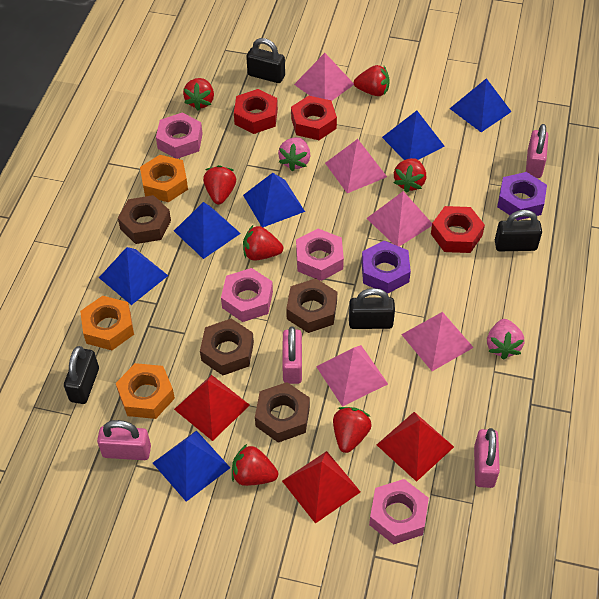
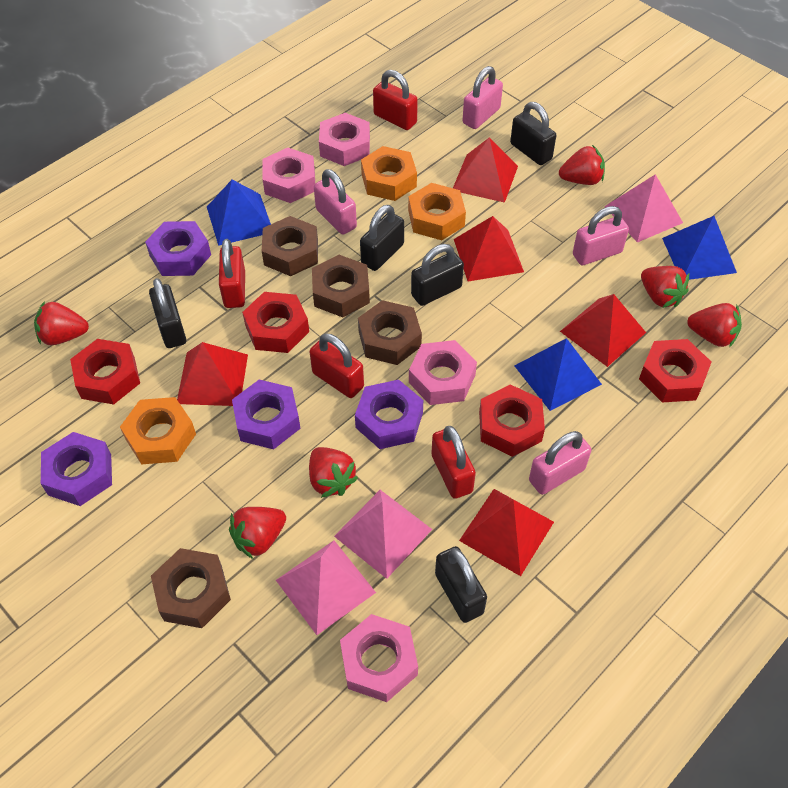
black padlock: [64,346,99,404] [246,38,285,83] [349,288,395,329] [495,210,542,251] = 4 -> [149,278,186,348] [360,205,404,271] [411,244,464,306] [435,546,487,623] [510,102,556,165] = 5
blue pyramid: [99,247,168,305] [153,430,230,502] [174,202,241,259] [243,173,305,227] [382,111,445,160] [450,78,512,132] = 6 -> [207,180,271,246] [514,338,602,411] [662,216,737,280] = 3
pink pyramid: [294,53,354,101] [316,345,388,407] [325,139,387,193] [367,191,432,247] [401,312,474,371] = 5 -> [276,541,376,635] [334,490,432,579] [605,174,683,243] = 3
pink strawberry: [278,137,310,171] [487,319,524,360] = 2 -> none = 0
purple nut: [362,241,411,294] [497,172,547,220] = 2 -> [41,432,112,506] [145,221,211,276] [232,380,301,449] [355,380,423,449] = 4
red nut: [234,89,278,134] [291,96,337,140] [431,206,485,253] = 3 -> [70,339,140,404] [242,292,309,353] [479,384,545,457] [639,339,711,403] = 4
red padlock: none = 0 -> [219,239,245,308] [310,333,364,398] [373,70,418,130] [431,426,476,499] = 4
red pyramid: [174,375,250,441] [282,451,361,524] [377,412,454,482] = 3 -> [177,342,248,406] [453,137,518,203] [454,216,524,282] [459,489,554,576] [560,294,646,367] = 5
red strawberry: [183,78,214,111] [203,165,236,204] [232,444,278,486] [243,225,283,260] [333,407,372,453] [354,65,390,96] [394,158,426,193] = 7 -> [34,301,89,345] [229,507,286,559] [309,447,358,498] [559,145,605,185] [641,266,689,308] [687,303,742,348] = 6

